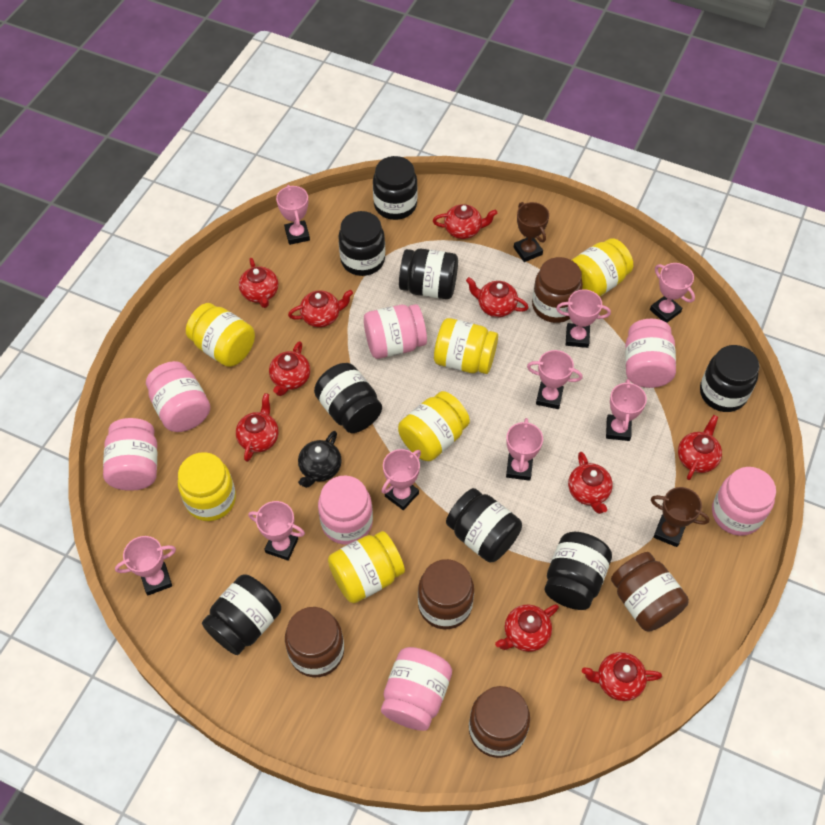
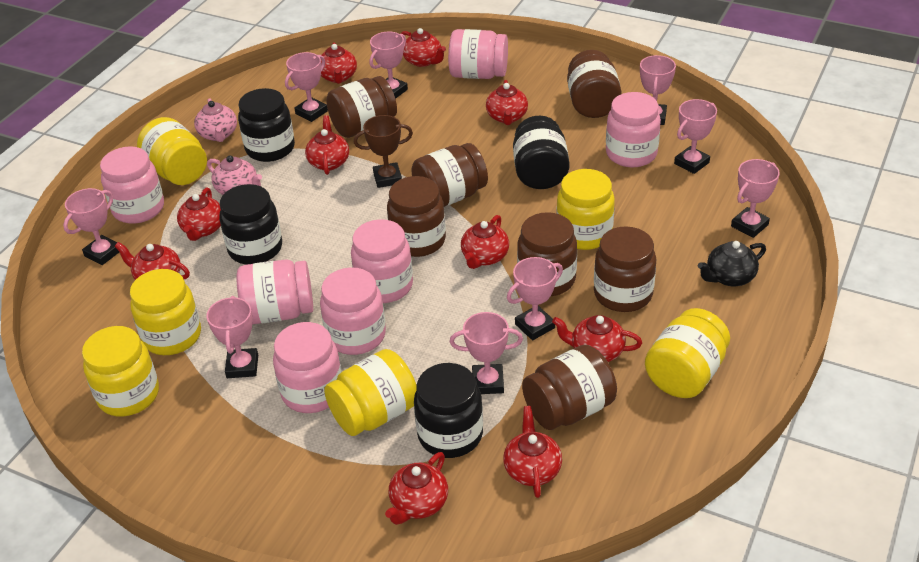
black jar: [202,574,281,655] [314,363,382,433] [338,211,385,276] [373,156,418,220] [399,249,458,299] [446,488,522,563] [545,532,612,610] [700,345,759,412] = 8 -> [219,184,282,265] [238,88,295,162] [414,363,483,458] [513,116,569,189] = 4
brown jar: [285,607,344,677] [418,559,474,629] [469,686,530,758] [532,257,583,323] [611,552,689,632] = 5 -> [326,76,397,138] [387,176,446,257] [412,143,488,207] [517,212,577,296] [522,345,617,430] [567,50,622,118] [594,226,656,312] = 7
brown trophy: [514,202,549,262] [651,487,710,547] = 2 -> [354,115,413,188] = 1
pink teapot: none = 0 -> [194,98,237,142] [207,155,262,195] = 2

